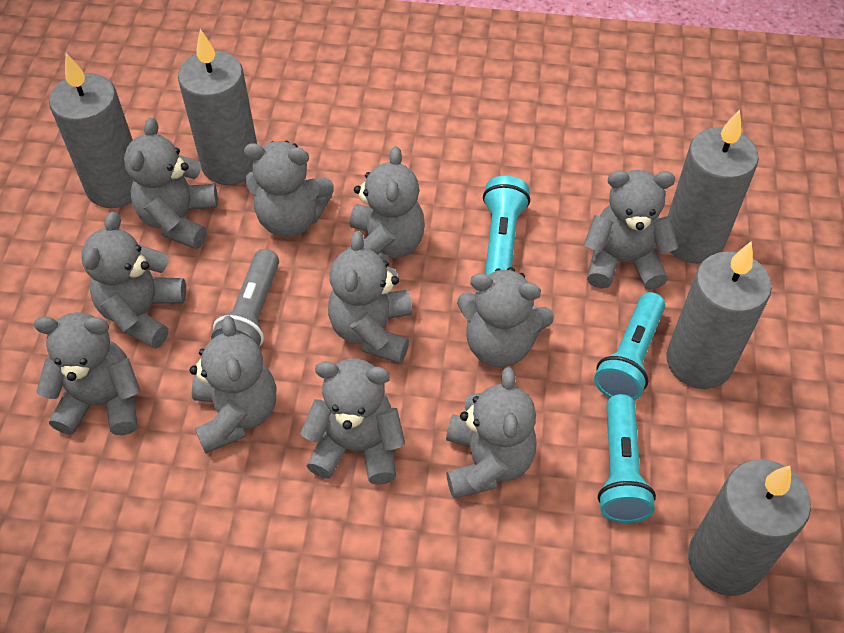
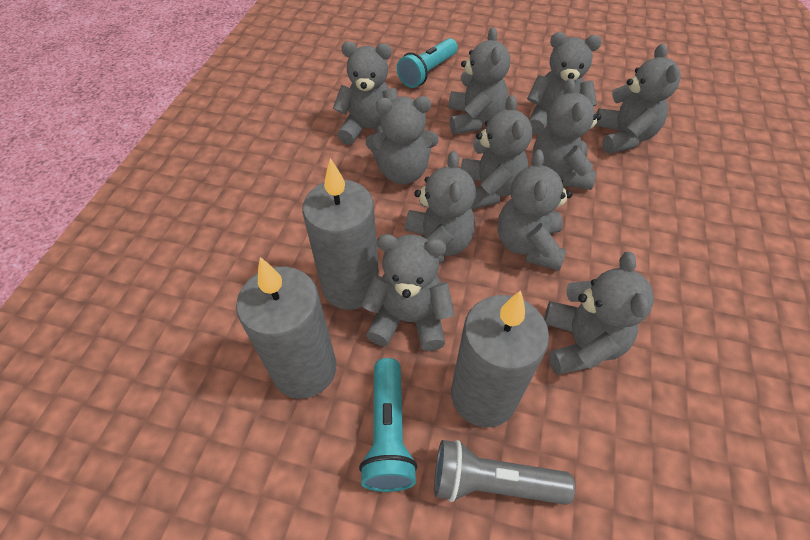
grey candle: [49,53,133,208] [178,29,257,185] [666,242,772,389] [668,109,759,264] [688,459,811,596] = 5 -> [236,257,337,399] [302,158,379,310] [451,291,549,427] = 3
turquoise flashlight: [483,176,530,275] [594,292,665,401] [598,394,656,523] = 3 -> [359,358,418,492] [397,38,458,88] = 2

